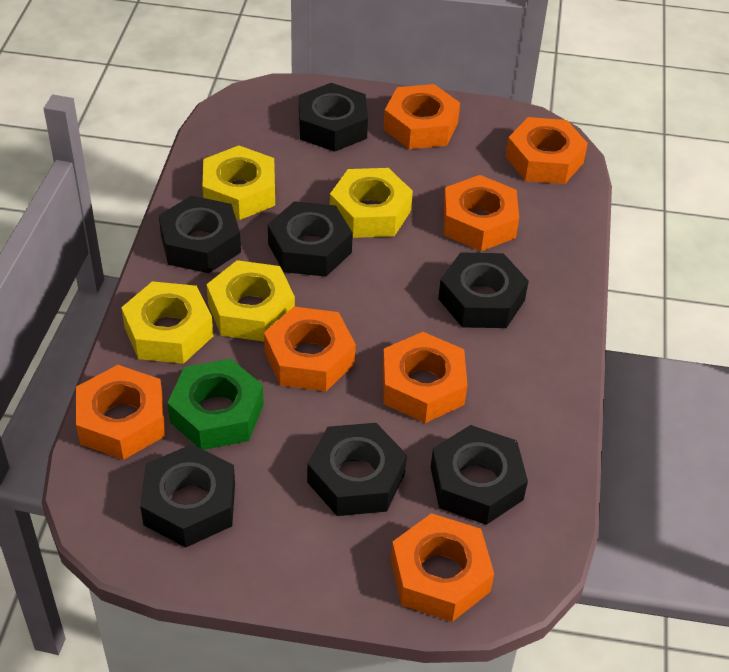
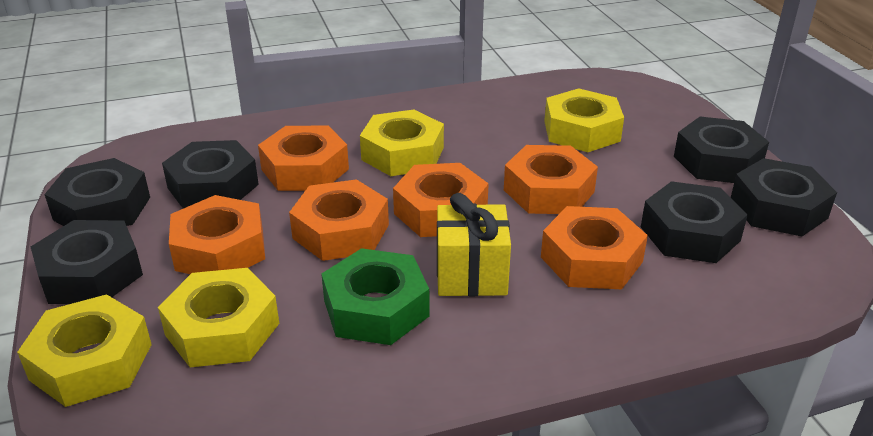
black nut: [140,444,235,548] [159,196,241,273] [268,201,353,277] [299,83,368,152] [307,423,407,516] [431,425,528,525] [438,252,529,328] = 7 -> [31,220,143,304] [44,158,150,226] [162,140,259,209] [641,181,748,263] [674,117,769,183] [731,158,837,236] = 6
orange nut: [76,365,165,460] [264,307,356,391] [382,332,467,423] [384,84,460,149] [391,513,494,622] [443,175,519,251] [506,117,588,184] = 7 -> [169,195,265,274] [258,126,349,191] [289,179,389,261] [393,163,489,237] [504,145,598,214] [541,206,648,289] = 6
yellow gift: none = 0 -> [437,193,511,296] = 1

